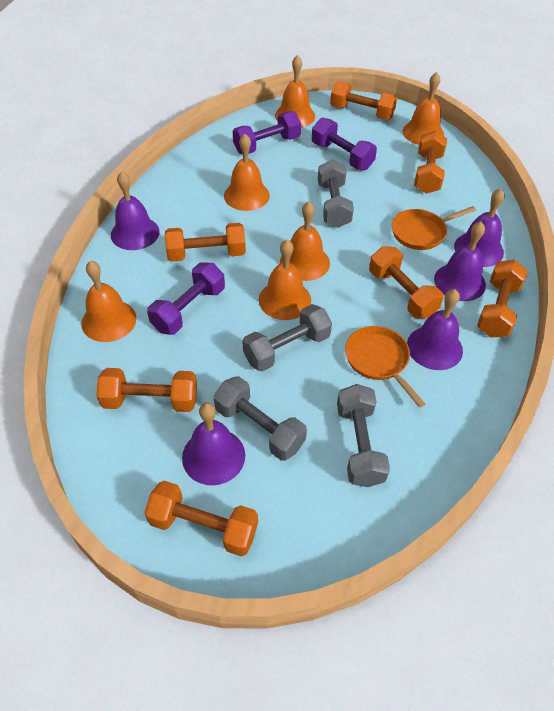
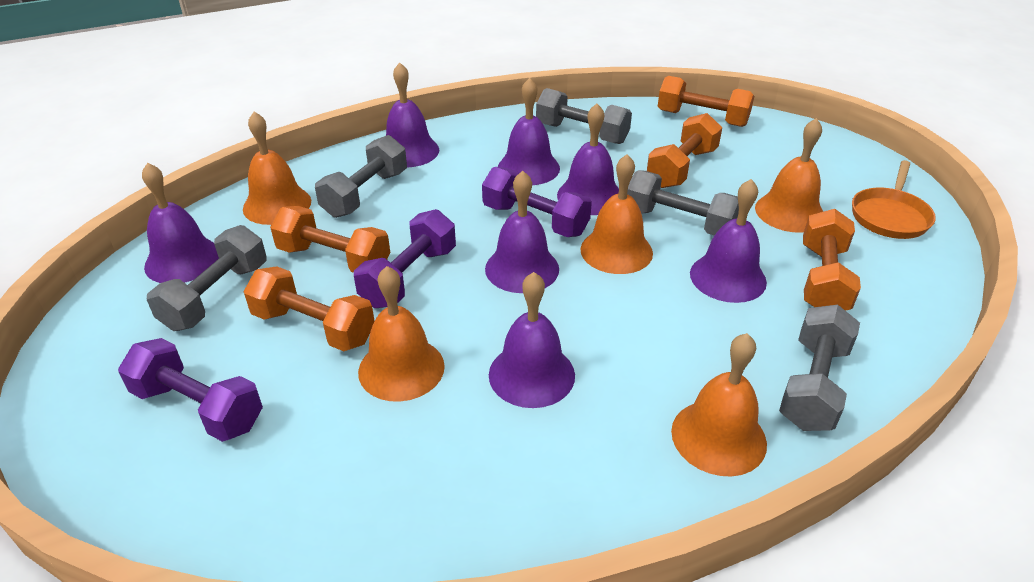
grey dumbbell: [213,376,307,461] [243,304,332,372] [318,159,354,228] [337,384,390,487] = 4 -> [147,225,266,331] [315,135,407,218] [536,88,632,144] [627,170,739,235] [779,305,860,431] = 5
orange bell: [81,260,136,342] [224,134,270,211] [259,240,311,320] [275,55,315,127] [280,201,330,281] [402,72,444,145] = 6 -> [243,112,311,225] [358,266,445,402] [581,154,653,274] [671,333,767,476] [755,118,823,233] = 5
orange dumbbell: [96,368,197,412] [144,481,258,556] [165,223,246,262] [330,81,397,120] [369,246,444,319] [414,130,447,194] [477,260,528,337] = 7 -> [244,266,374,351] [270,206,390,273] [647,113,722,188] [658,76,754,127] [803,209,861,311] = 5
orange pan: [345,326,425,408] [392,206,476,250] = 2 -> [852,160,936,239] = 1
purple bell: [111,171,160,250] [182,402,245,485] [407,289,463,370] [434,221,486,301] [454,188,505,267] = 5 -> [142,163,219,283] [386,62,439,167] [485,171,559,293] [489,272,575,408] [498,78,560,185] [557,103,619,215] [690,179,767,303] = 7

